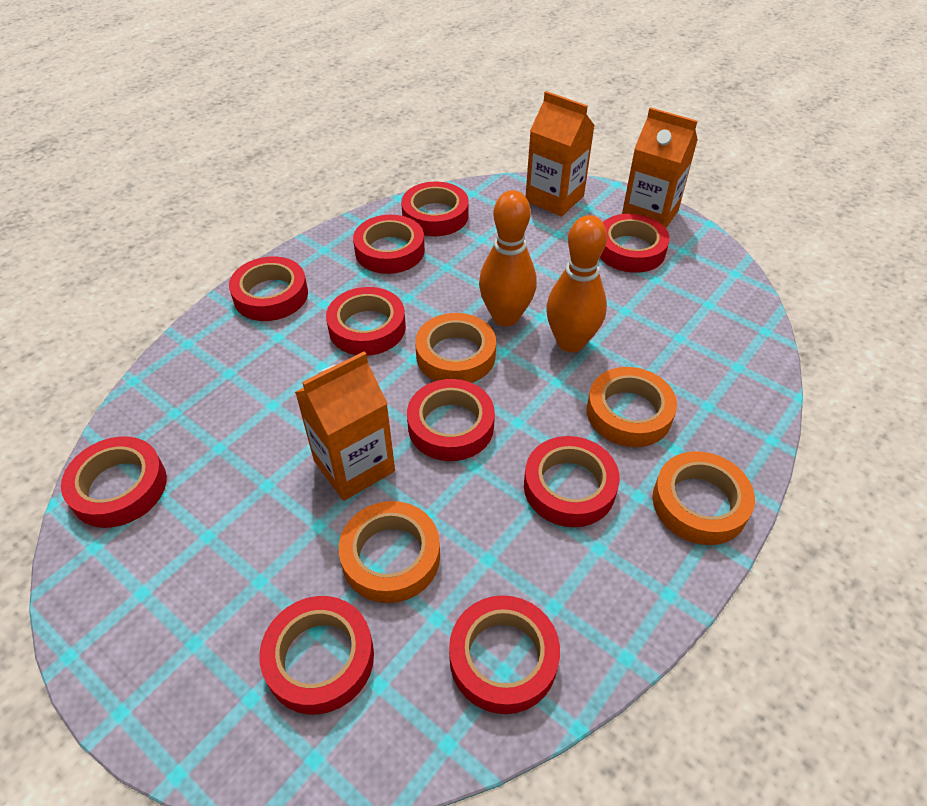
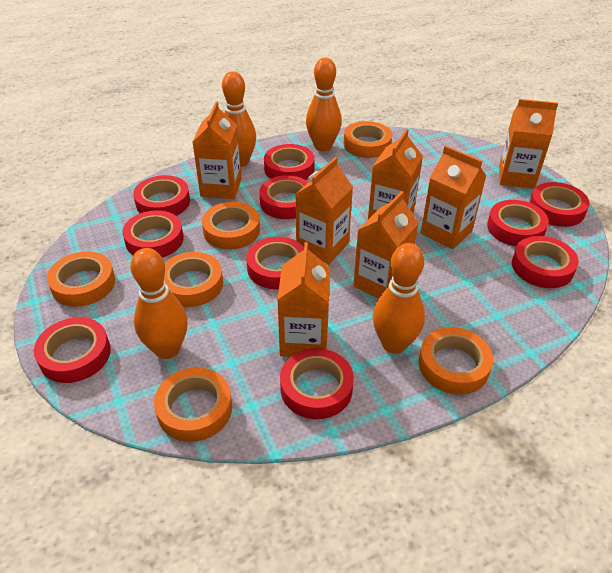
orange bowling pin: [479,190,537,327] [546,215,607,353] = 2 -> [130,248,188,359] [222,71,256,167] [306,58,342,152] [373,243,425,354] = 4
orange carton: [295,351,395,501] [526,91,595,216] [622,107,698,228] = 3 -> [193,102,241,199] [277,242,330,357] [296,157,353,264] [353,191,419,299] [368,129,423,219] [421,146,486,249] [499,99,558,189] = 7
orange tape: [339,501,440,603] [415,313,496,383] [587,367,677,447] [652,451,755,545] = 4 -> [47,251,115,307] [154,367,232,442] [164,252,223,307] [202,202,260,249] [344,121,392,158] [419,327,493,394] = 6

